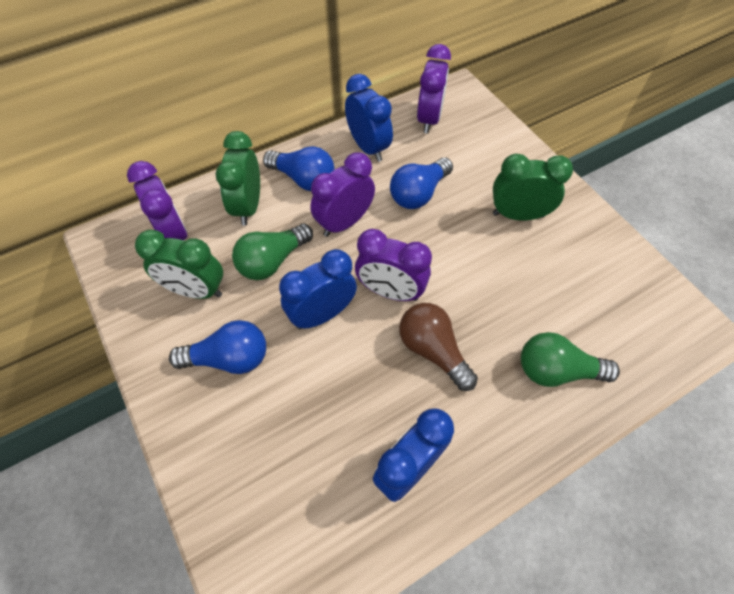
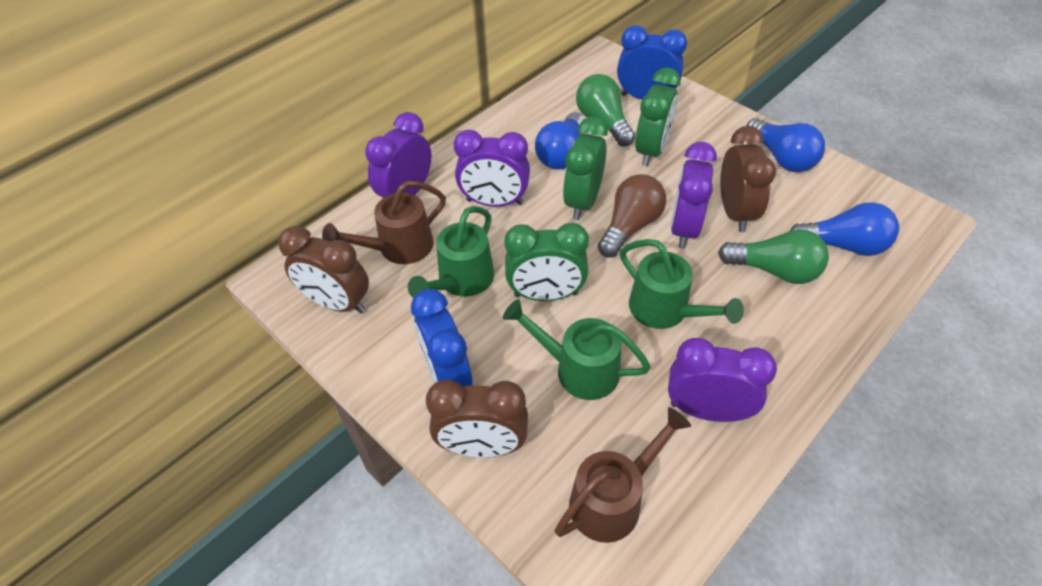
blue clock: [279,249,357,329] [345,74,393,162] [373,409,454,502] = 3 -> [411,289,472,386] [617,25,687,100] = 2
brown clock: none = 0 -> [278,226,369,313] [426,380,528,457] [720,126,776,232] = 3
brown watering can: none = 0 -> [322,181,446,264] [555,407,691,543] = 2
green watering can: none = 0 -> [408,206,494,298] [503,299,651,400] [620,239,744,329] = 3

